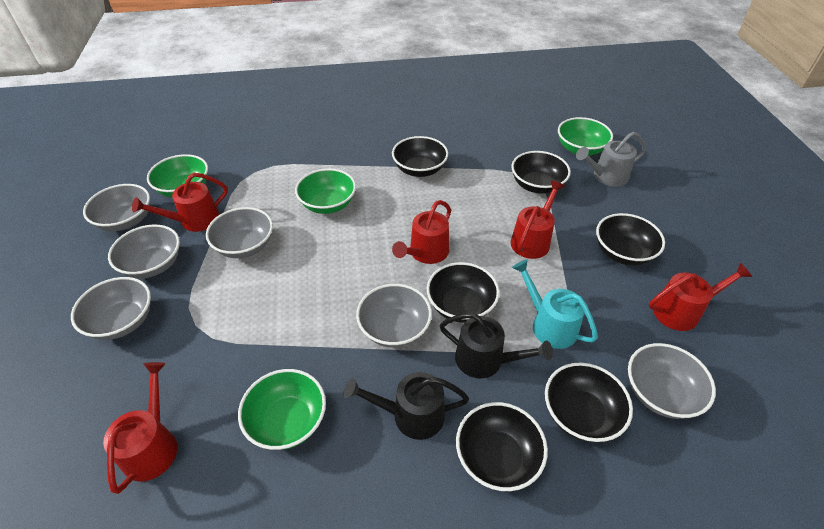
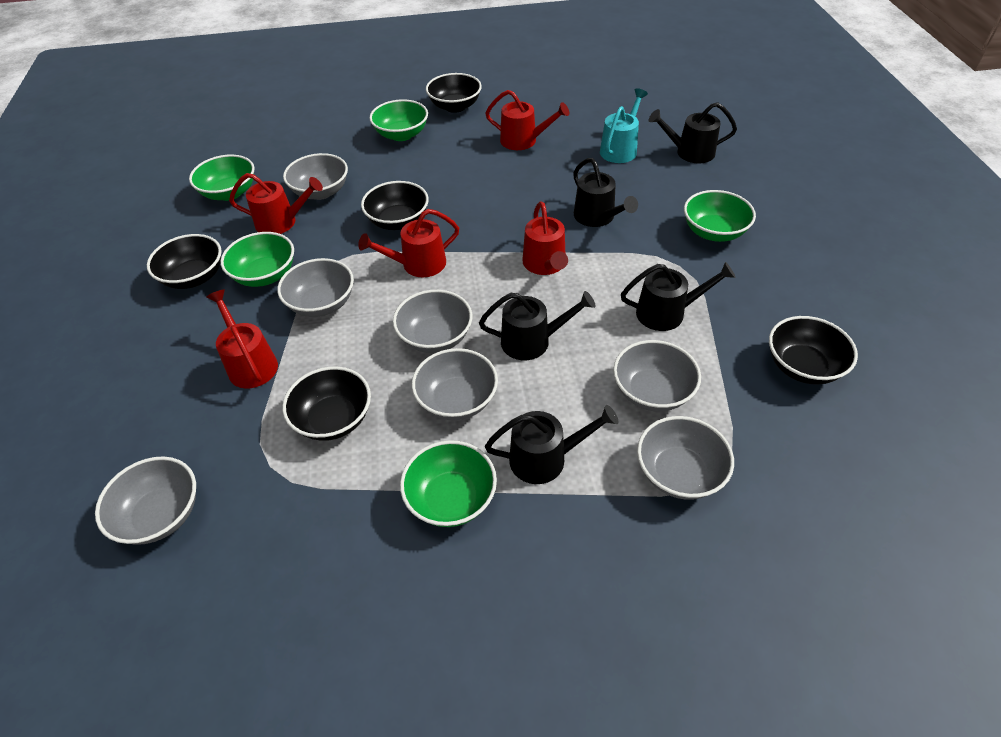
black bowl: [392,136,448,177] [427,262,500,323] [456,402,548,491] [511,151,571,194] [545,363,633,442] [596,213,665,266] = 6 -> [147,234,222,289] [282,367,371,441] [361,181,429,230] [426,73,482,113] [769,316,858,385] = 5
black watering can: [344,372,469,440] [440,313,553,379] = 2 -> [479,291,596,360] [485,405,619,484] [573,158,638,227] [621,262,736,331] [649,102,737,164] = 5
green bowl: [147,154,208,198] [238,369,326,450] [295,168,356,214] [558,117,613,156] = 4 -> [189,154,254,201] [221,232,294,287] [369,99,428,141] [400,440,497,527] [684,190,756,242] = 5
grey bowl: [71,277,151,340] [83,184,150,231] [108,225,180,279] [206,207,273,258] [356,284,432,348] [628,343,716,419] = 6 -> [95,456,196,545] [277,258,354,317] [283,153,348,200] [393,290,472,353] [412,348,498,420] [613,340,701,411] [637,416,734,500] = 7
grey watering can: [576,132,646,187] = 1 -> none = 0

